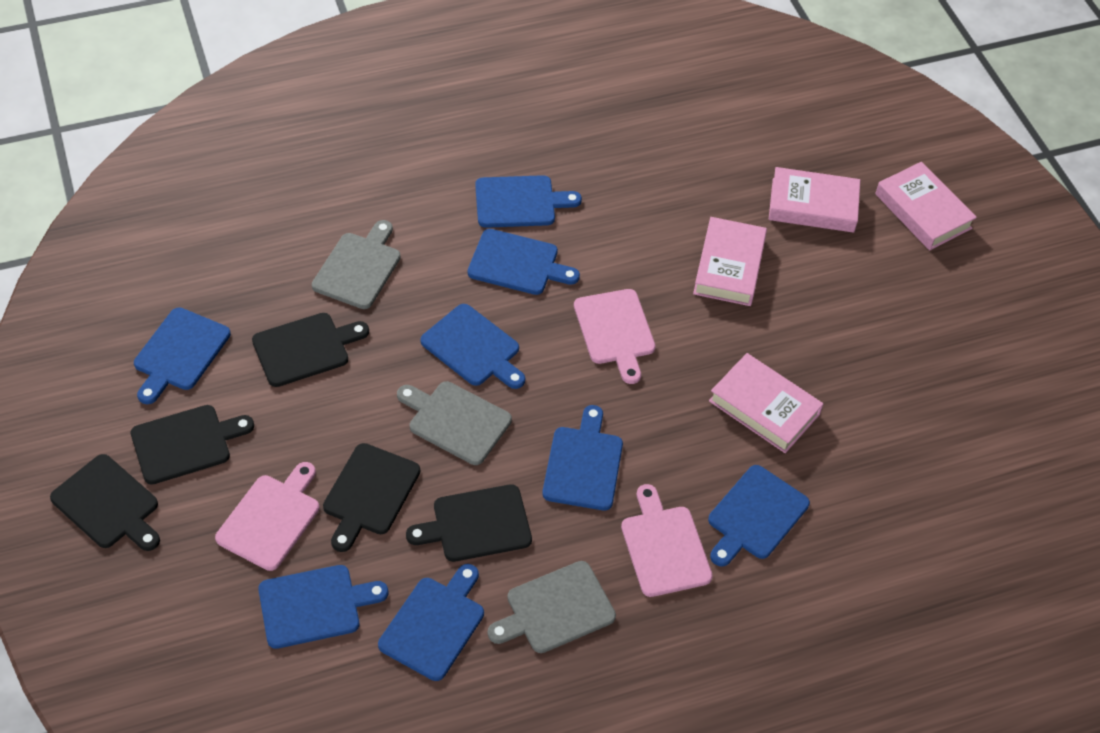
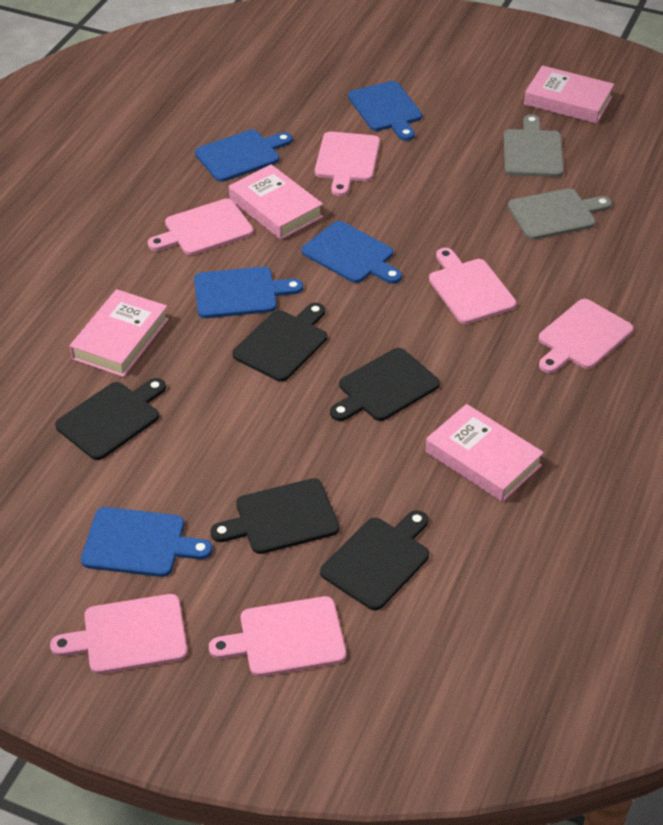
blue cutting board: [134,307,231,404] [258,565,388,649] [378,564,484,681] [420,304,525,389] [468,229,580,295] [475,175,582,228] [542,405,623,510] [708,465,810,567] = 8 -> [81,507,212,577] [194,267,303,318] [195,130,292,182] [302,221,402,284] [348,81,422,141] = 5
grey cutting board: [312,220,401,309] [397,381,512,465] [488,561,616,653] = 3 -> [504,114,564,177] [508,188,612,240] = 2
pink cutting board: [215,462,319,571] [574,289,656,384] [621,484,713,597] = 3 -> [50,594,188,674] [148,199,254,255] [209,596,346,677] [315,132,380,196] [429,248,517,324] [538,299,633,373] = 6

